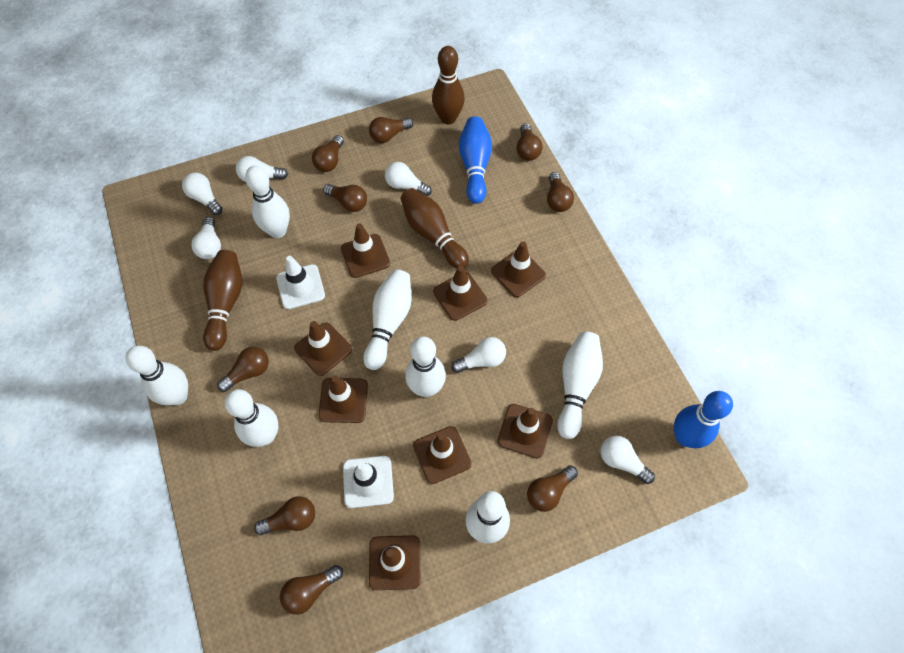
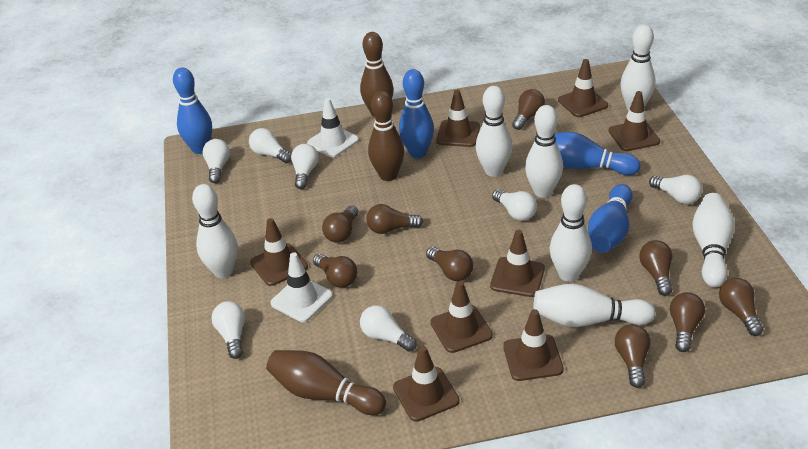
blue bowling pin: [459,116,492,204] [674,391,733,448] = 2 -> [173,68,212,154] [399,69,434,158] [554,132,640,175] [588,184,633,253] = 4
white light bulb: [182,172,223,215] [192,217,221,259] [236,156,288,182] [385,162,432,196] [451,337,506,373] [601,436,655,484] = 6 -> [202,139,230,183] [211,301,245,359] [249,128,291,163] [291,144,319,189] [360,305,417,352] [492,189,537,221] [649,175,702,204] = 7

